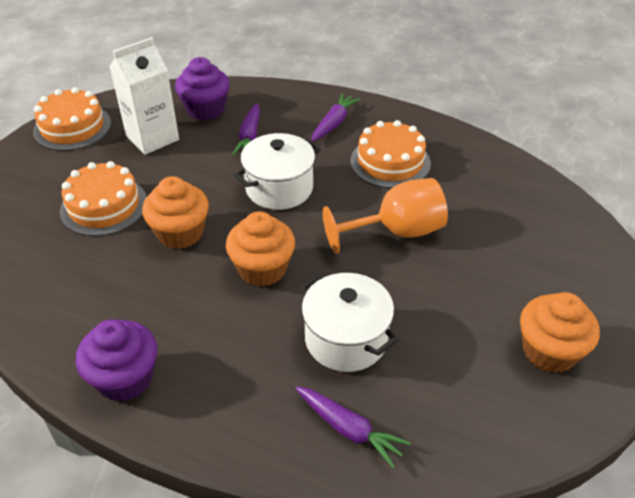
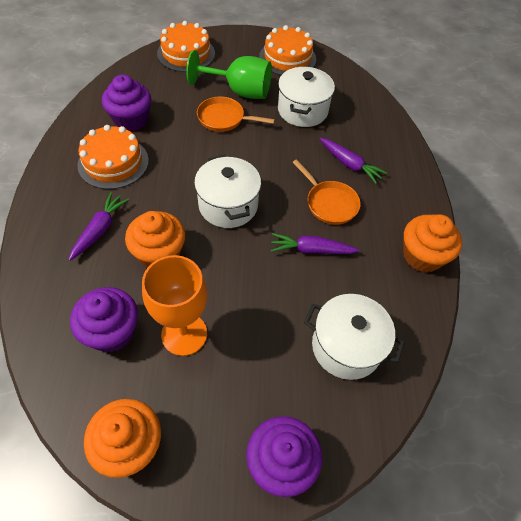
green goblet: none = 0 -> [186,50,272,99] = 1
orange pan: none = 0 -> [197,97,275,132] [292,159,361,225] = 2
purple cupcake: [76,319,157,402] [175,57,230,120] = 2 -> [70,287,138,352] [102,75,151,131] [246,416,322,497] = 3
white carton: [109,37,179,155] = 1 -> none = 0
white pot: [234,133,321,210] [300,273,398,372] = 2 -> [194,154,261,228] [278,66,335,127] [304,294,405,380] = 3

